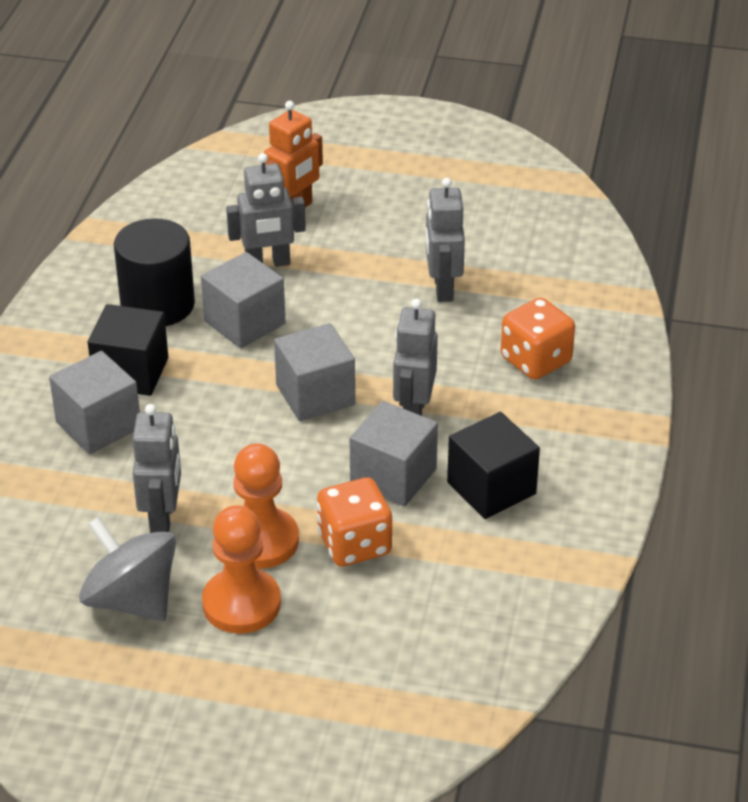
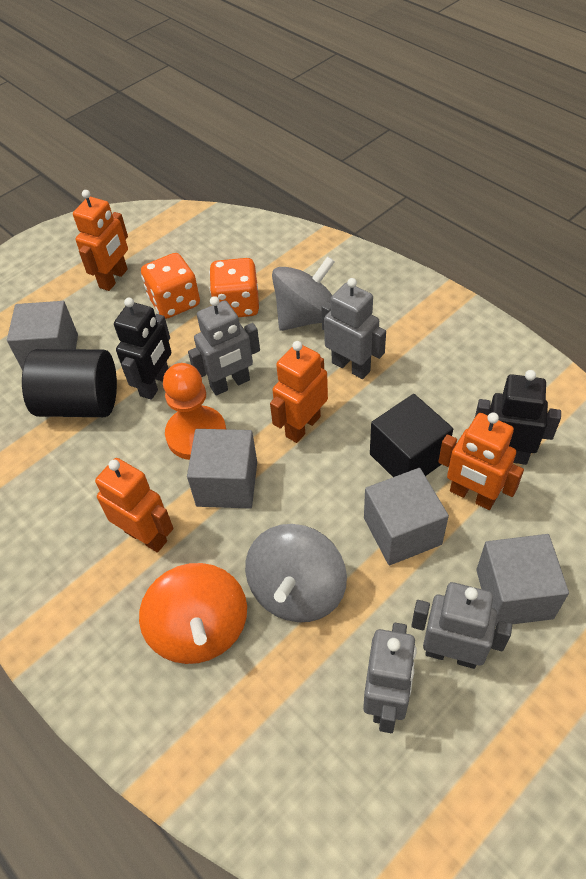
black cube: [88,304,168,396] [447,412,540,519] = 2 -> [370,394,453,477] = 1
black robot: none = 0 -> [114,298,171,400] [475,370,561,465] = 2
grey spinning top: [79,517,176,621] = 1 -> [245,524,347,622] [272,256,335,331] = 2
orange pawn: [202,505,281,634] [233,443,299,569] = 2 -> [163,363,226,460] = 1
orange robot: [264,101,323,207] = 1 -> [73,190,128,291] [95,458,173,552] [270,341,328,443] [438,413,524,510] = 4
orange spinning top: none = 0 -> [139,563,247,664] = 1

